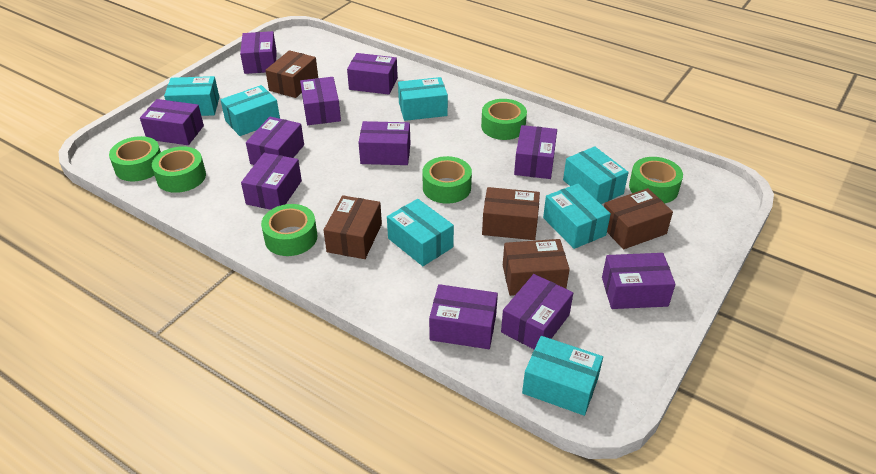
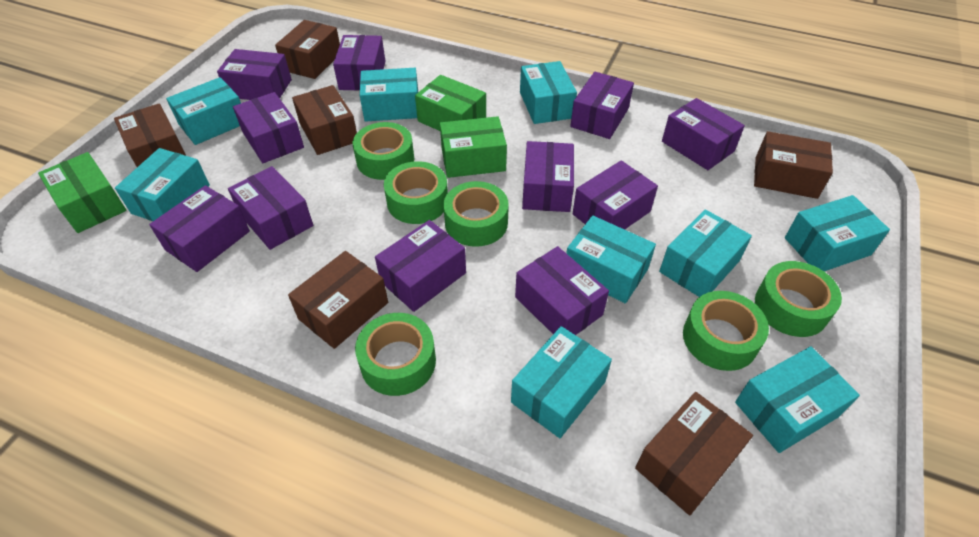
brown box: [265,50,318,98] [323,195,382,259] [482,187,540,240] [503,239,570,296] [604,188,673,249] = 5 -> [114,103,186,167] [275,20,340,79] [288,251,388,349] [292,85,357,155] [635,392,753,515] [754,131,833,199] = 6
green box: none = 0 -> [38,152,126,233] [415,75,486,131] [440,116,507,178] = 3
turquoise box: [164,76,219,116] [220,85,280,136] [387,199,454,266] [398,77,448,121] [522,336,603,416] [543,184,611,249] [563,146,629,204] = 7 -> [115,148,210,221] [166,77,241,145] [360,68,418,122] [511,326,612,438] [520,61,577,124] [566,216,656,303] [659,209,752,297] [735,346,860,453] [785,195,890,271] = 9

